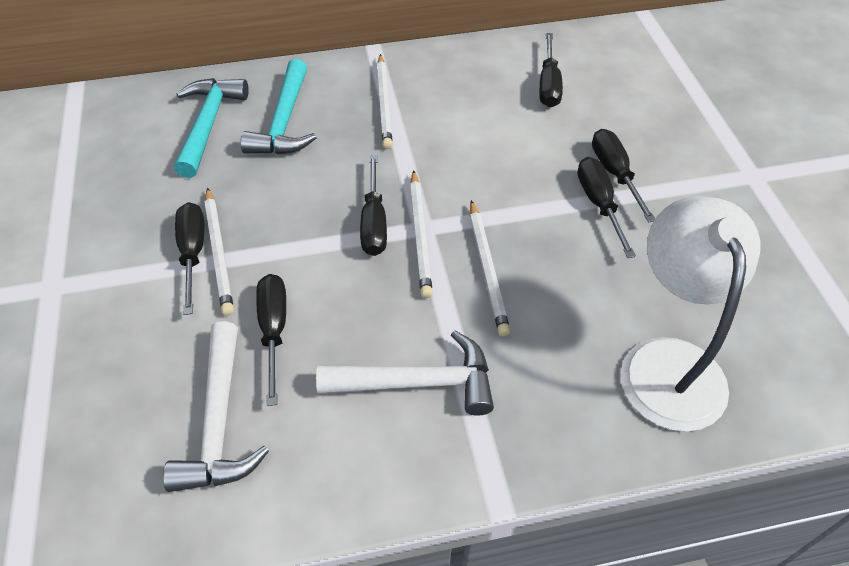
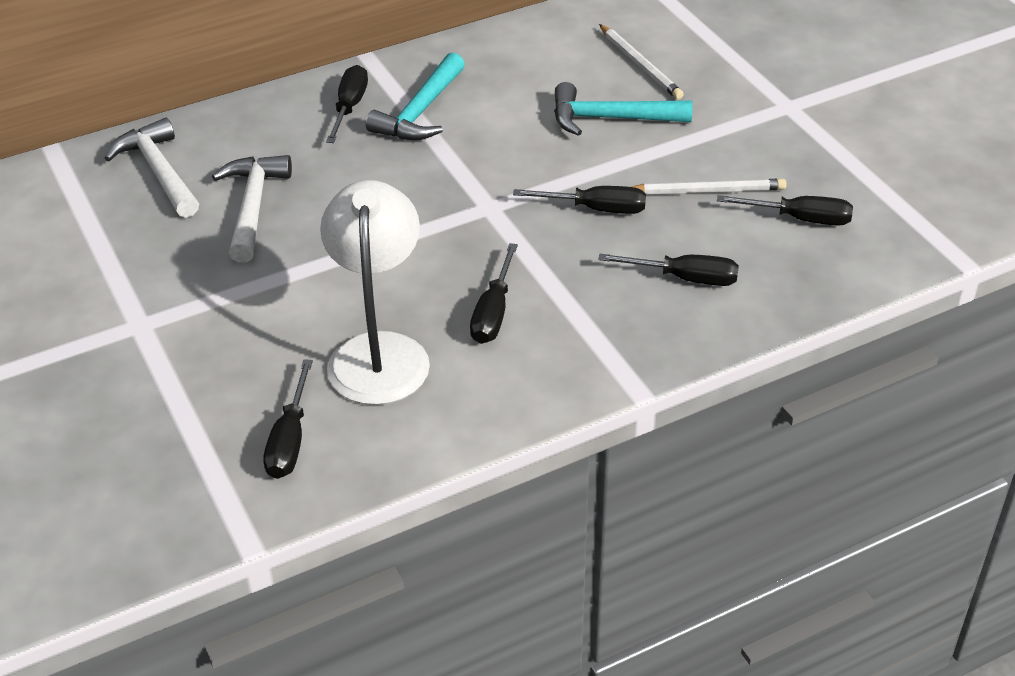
white pencil: [204,188,234,316] [377,54,393,149] [410,170,433,298] [470,200,510,337] = 4 -> [599,24,684,99] [631,179,787,194] = 2

